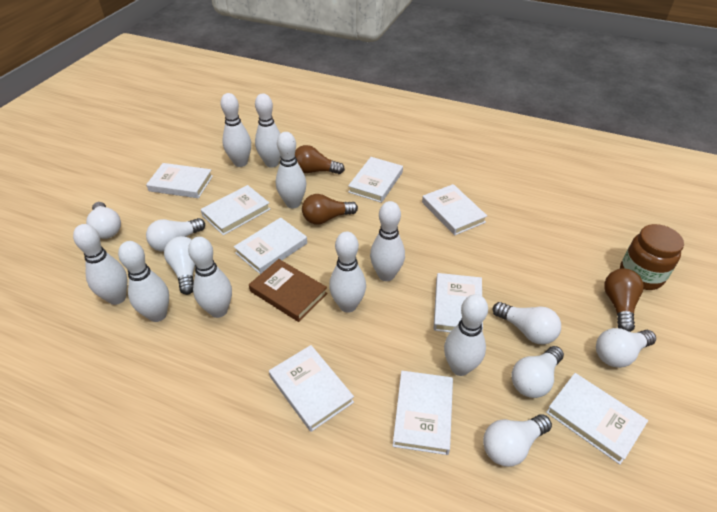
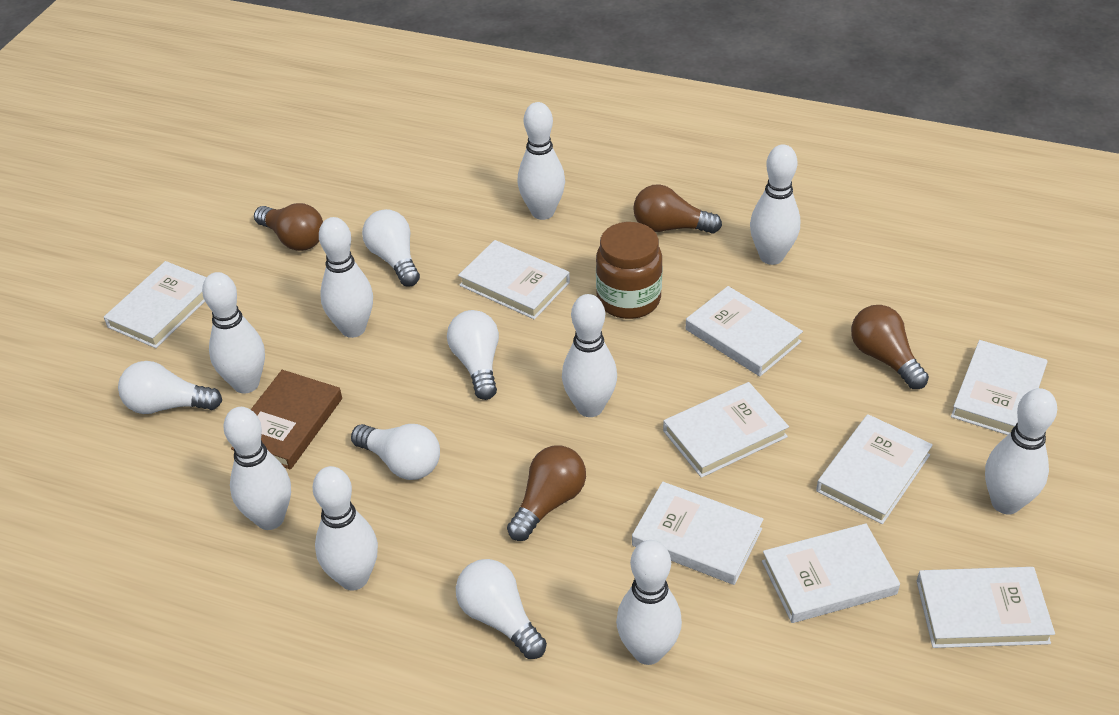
brown light bulb: [295,145,345,174] [302,194,358,225] [604,268,644,332] = 3 -> [254,203,323,251] [507,446,586,541] [633,184,722,234] [851,305,929,389] = 4
white light bulb: [86,202,121,239] [146,218,205,252] [164,236,195,295] [483,414,552,467] [493,302,561,345] [511,346,564,398] [596,328,656,368] = 7 -> [118,361,222,414] [351,424,440,480] [362,209,420,286] [447,310,499,400] [456,559,547,659] = 5

